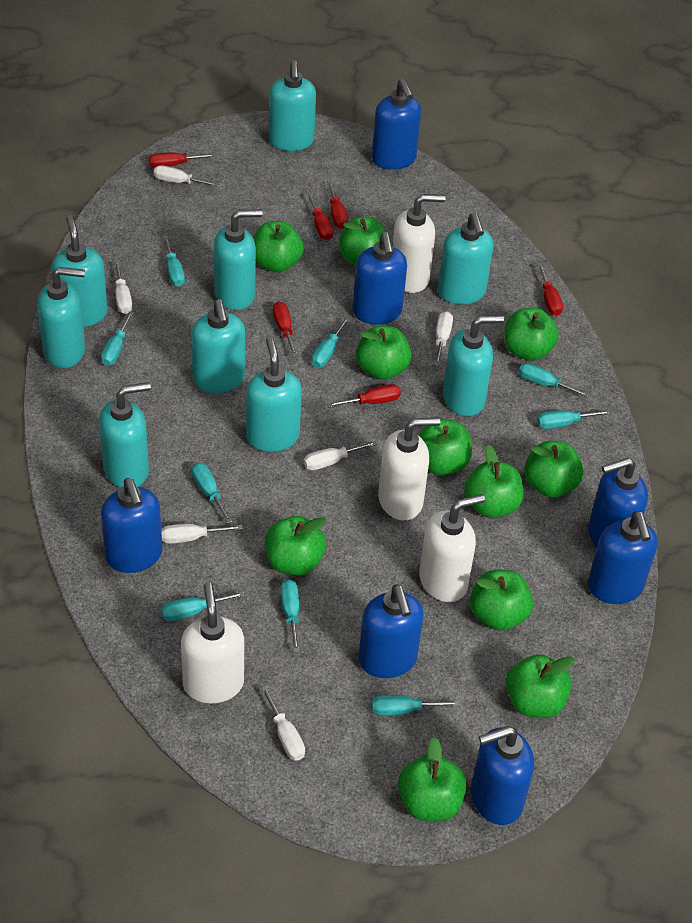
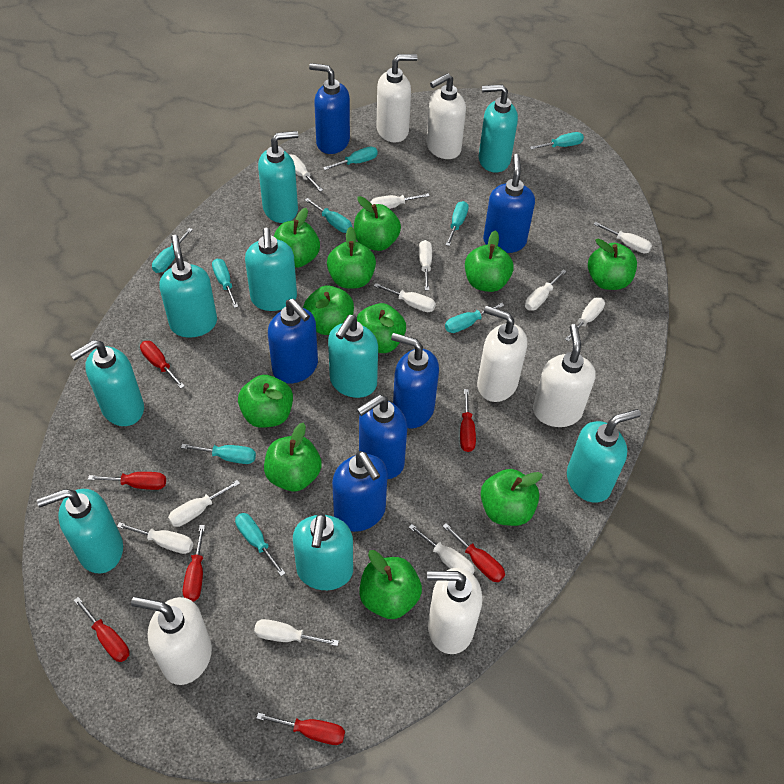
blue soap dispenser: [101,478,162,573] [353,232,407,325] [358,584,424,678] [372,79,421,170] [471,726,534,825] [588,458,648,547] [588,511,658,604] = 7 -> [268,299,318,383] [309,63,350,154] [332,451,388,532] [357,395,407,479] [391,333,439,428] [483,154,535,253] = 6
red screwdriver: [149,152,215,168] [273,301,297,356] [306,192,333,240] [327,181,348,229] [327,384,401,408] [537,263,563,316] = 6 -> [74,597,130,662] [88,472,166,490] [140,341,185,389] [183,525,205,602] [256,713,345,745] [443,523,505,582] [460,389,476,452] = 7
white screwdriver: [114,261,132,314] [153,165,219,187] [161,524,243,544] [261,686,305,761] [303,441,377,470] [434,311,453,366] = 6 -> [117,522,193,554] [168,480,240,527] [254,619,339,646] [290,154,323,192] [370,193,430,209] [374,283,436,312] [408,524,475,574] [419,240,432,291] [525,269,567,311] [565,297,605,342] [594,222,652,253] = 11
white soap dispenser: [181,582,244,703] [378,417,440,520] [393,194,445,293] [419,494,485,602] = 4 -> [131,597,212,685] [377,54,418,142] [426,73,466,159] [427,568,482,654] [477,306,527,402] [533,324,596,427] = 6

